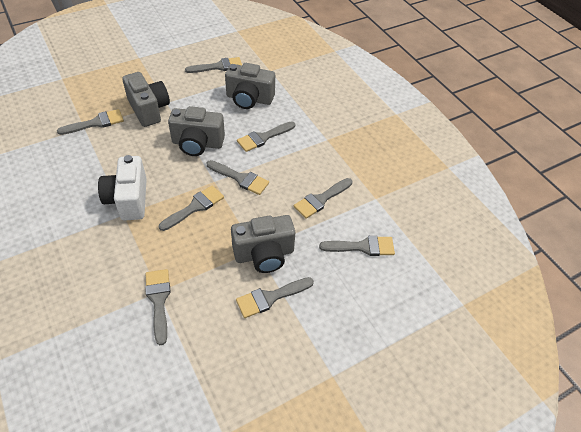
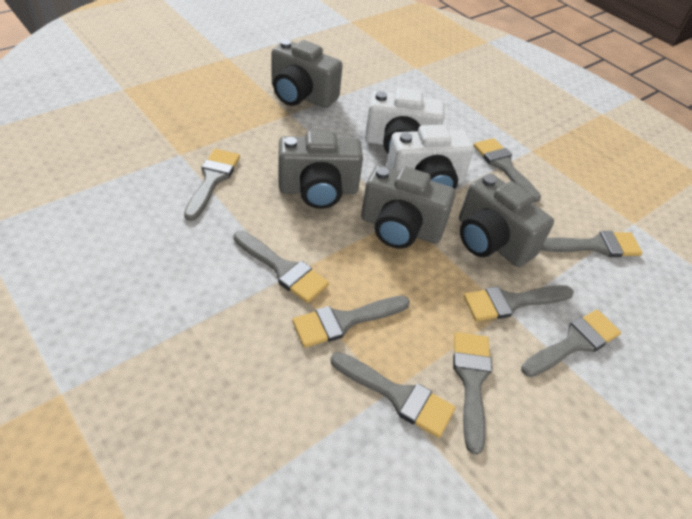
white camera: [98,155,147,221] = 1 -> [365,88,444,154] [386,125,474,189] = 2

